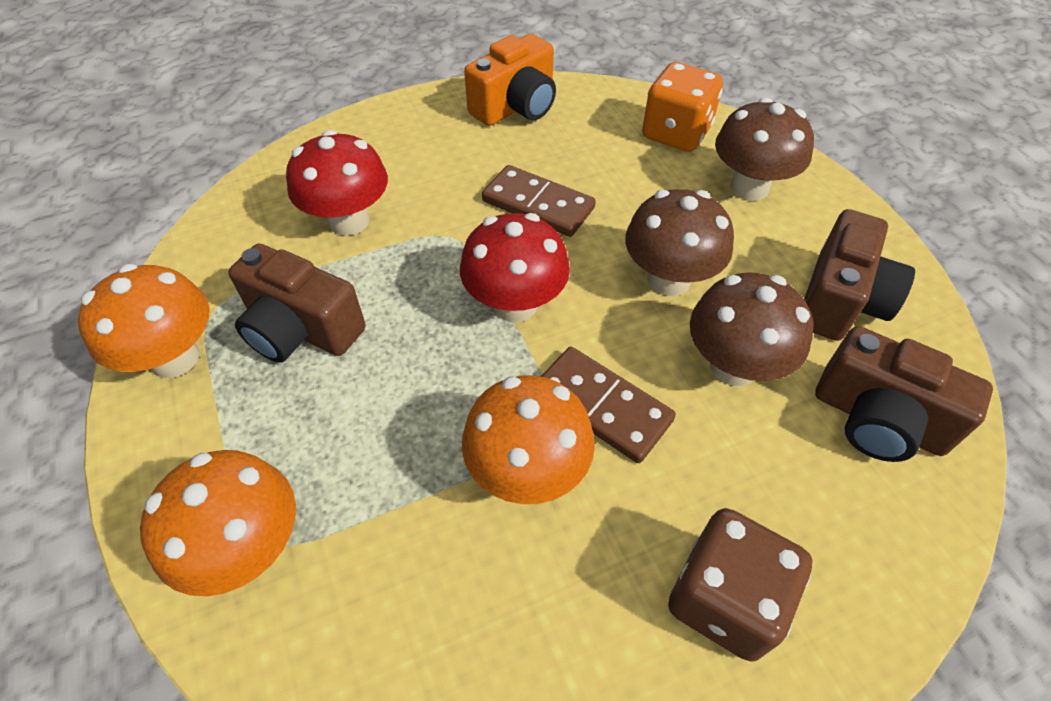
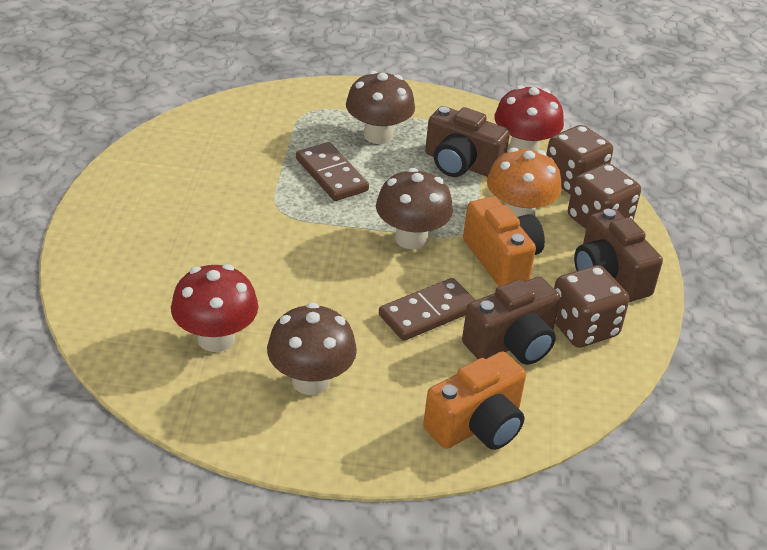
brown dice: [668,508,812,662] = 1 -> [546,125,613,195] [554,265,629,348] [568,163,641,229] = 3
orange camera: [464,34,556,126] = 1 -> [423,352,526,450] [463,197,545,287] = 2
orange dice: [642,62,723,152] = 1 -> none = 0
orange mushroom: [78,264,210,378] [140,450,296,596] [462,375,595,504] = 3 -> [487,148,562,217] = 1

